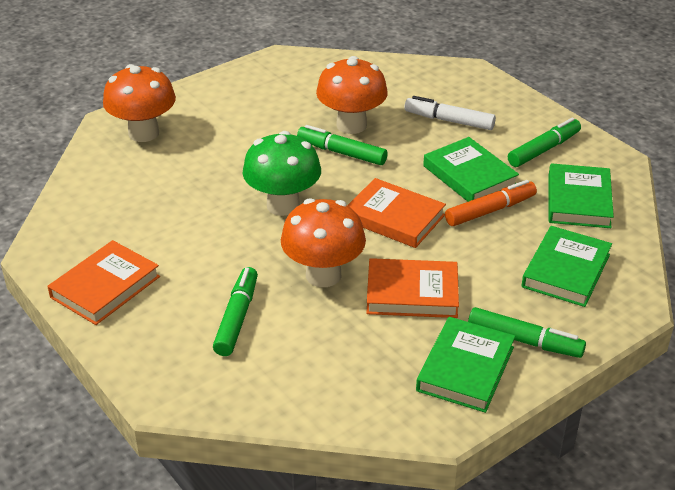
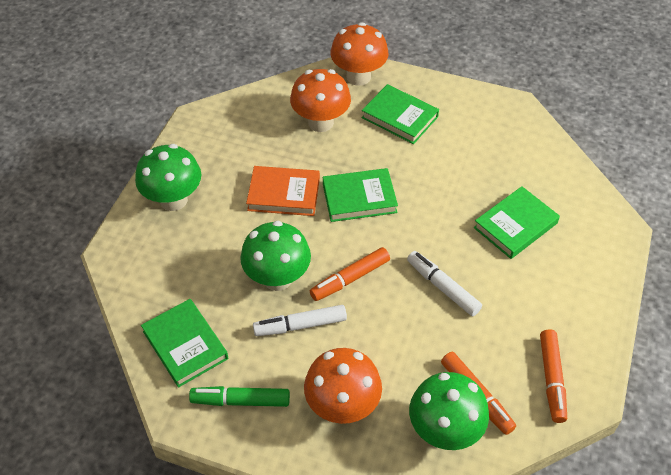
green marker: [213,267,258,356] [297,125,388,165] [468,307,586,358] [508,118,581,167] = 4 -> [189,386,290,407] = 1
green mushroom: [243,131,321,216] = 1 -> [135,144,201,211] [240,221,311,291] [409,372,489,450] = 3
orange book: [47,240,160,325] [348,178,446,248] [366,258,459,318] = 3 -> [246,166,320,216] = 1
orange marker: [445,180,537,226] = 1 -> [310,247,390,301] [441,352,516,435] [540,329,567,423] = 3
white marker: [404,96,496,130] = 1 -> [253,305,347,336] [407,251,482,316] = 2

